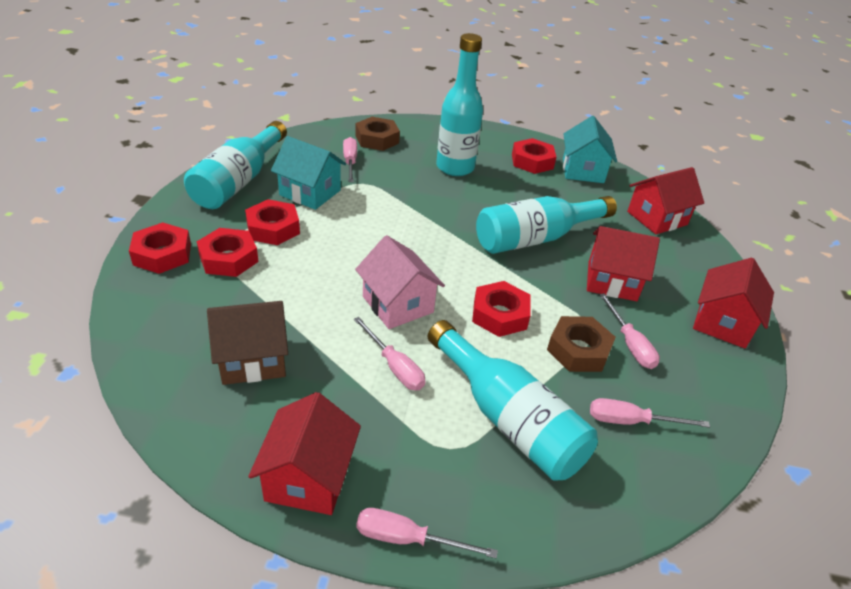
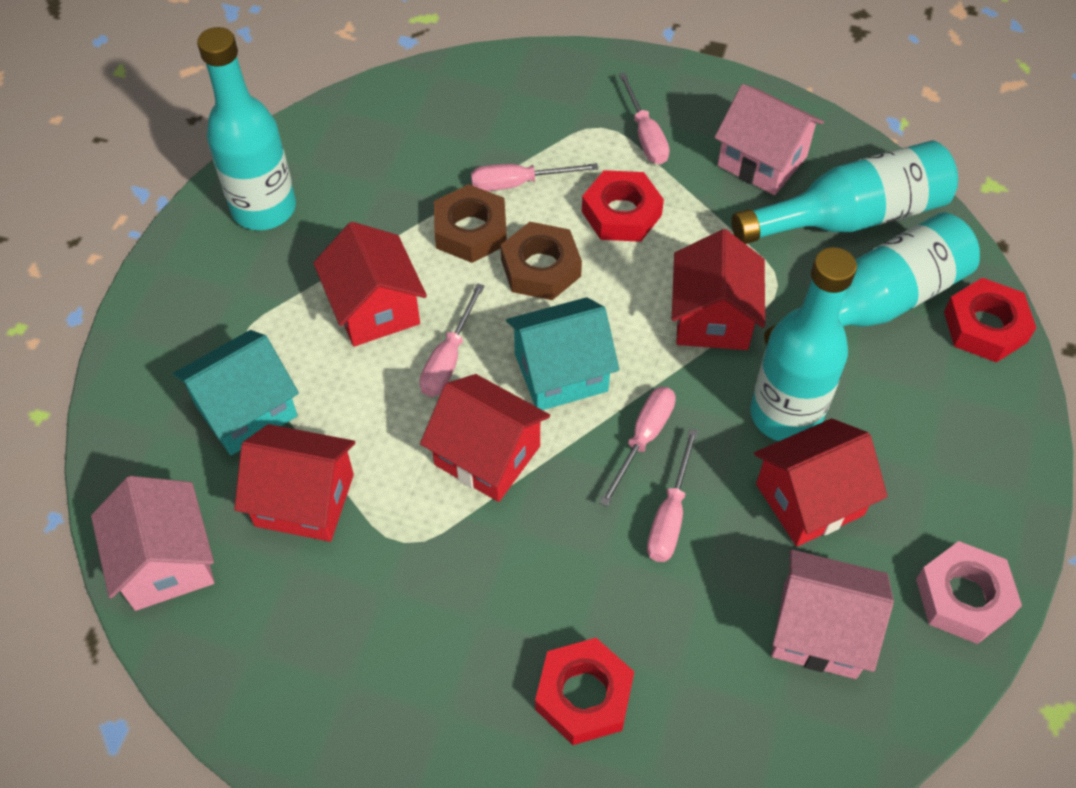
brown house: [207,301,288,385] = 1 -> none = 0
pink house: [355,235,445,329] = 1 -> [91,476,214,611] [714,84,824,195] [771,549,894,679] = 3
pink nut: none = 0 -> [916,541,1022,644] = 1
red house: [248,392,361,515] [587,226,660,301] [627,167,704,234] [693,258,774,348] = 4 -> [234,424,355,542] [313,222,427,347] [420,374,550,502] [672,229,765,350] [754,418,887,546] = 5
red nut: [129,222,191,274] [197,228,259,277] [245,199,300,245] [472,281,531,337] [512,138,556,174] = 5 -> [535,638,634,745] [582,170,664,242] [944,278,1036,363] = 3

